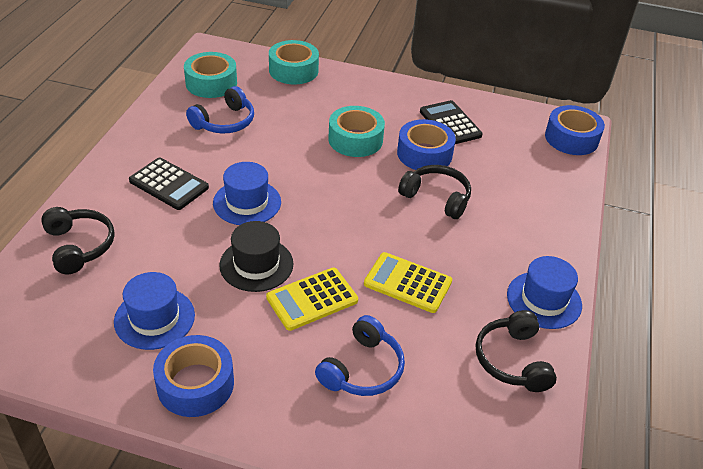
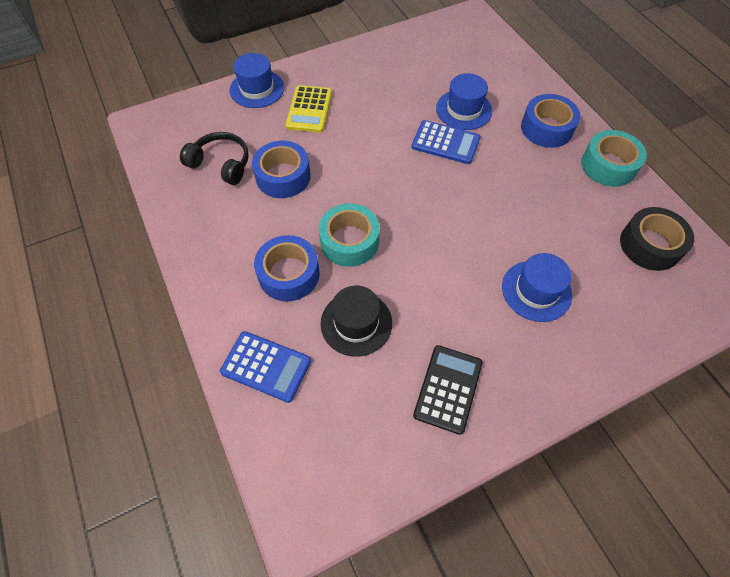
black calculator: [129,158,209,210] [420,100,483,144] = 2 -> [413,345,483,435] = 1
black headphones: [41,207,115,274] [398,165,471,219] [476,310,557,392] = 3 -> [180,132,249,185] = 1
black tape: none = 0 -> [620,207,694,271] = 1
blue calculator: none = 0 -> [220,331,311,403] [412,120,480,164] = 2
blue headphones: [186,86,254,133] [315,315,405,396] = 2 -> none = 0
turquoise tape: [184,52,237,98] [269,40,319,84] [328,106,385,157] = 3 -> [319,203,380,267] [581,130,647,187] = 2
yellow calculator: [266,268,358,331] [364,252,452,313] = 2 -> [285,85,332,133] = 1

